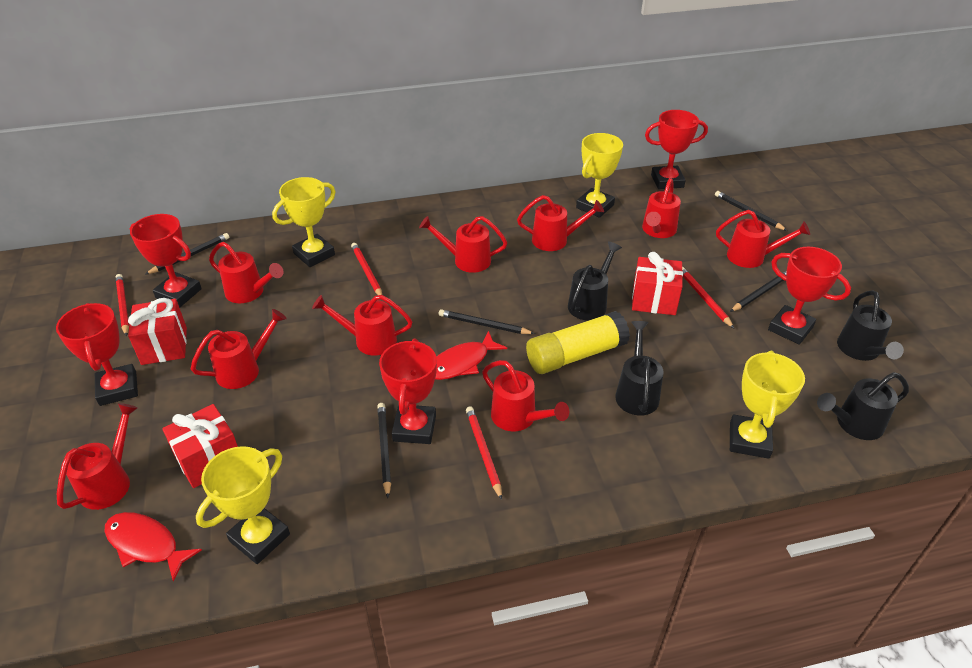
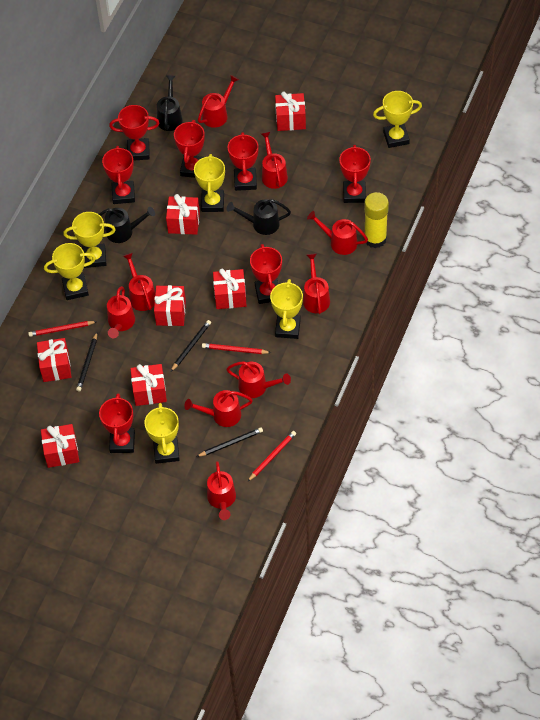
black pencil: [145,233,229,275] [377,403,391,498] [439,309,535,334] [715,191,788,231] [730,270,787,312] = 5 -> [76,332,97,392] [171,320,211,371] [196,427,263,457] = 3
black watering can: [568,242,622,321] [615,321,663,416] [817,372,909,440] [837,291,904,361] = 4 -> [99,207,155,243] [157,75,183,131] [227,199,291,235] = 3
red fish: [105,512,202,582] [435,331,507,380] = 2 -> none = 0
red gift: [128,298,187,365] [162,404,238,488] [632,252,683,315] = 3 -> [37,338,71,382] [41,424,79,468] [130,364,167,406] [154,285,186,326] [166,194,200,235] [213,268,247,309] [275,92,306,131] = 7
red pencil: [116,274,129,336] [351,243,382,295] [466,406,502,500] [682,267,734,328] = 4 -> [28,321,97,337] [202,343,271,354] [247,431,296,482] = 3
red trophy: [56,303,138,406] [130,214,202,307] [379,338,437,444] [645,110,708,189] [768,247,851,345] = 5 -> [99,393,135,453] [102,146,135,204] [109,105,160,161] [174,120,205,178] [227,132,259,191] [250,244,282,304] [339,145,371,203] = 7
yellow trophy: [196,446,290,564] [272,177,336,267] [576,133,623,218] [730,351,805,459] = 4 -> [44,243,96,300] [63,212,116,268] [144,403,180,464] [194,154,225,212] [270,279,303,339] [373,91,422,148] = 6

